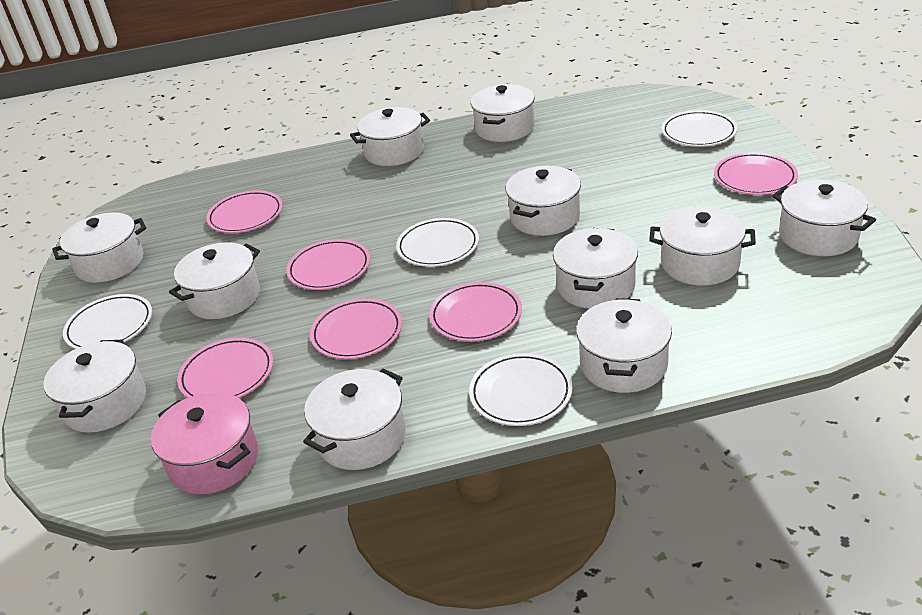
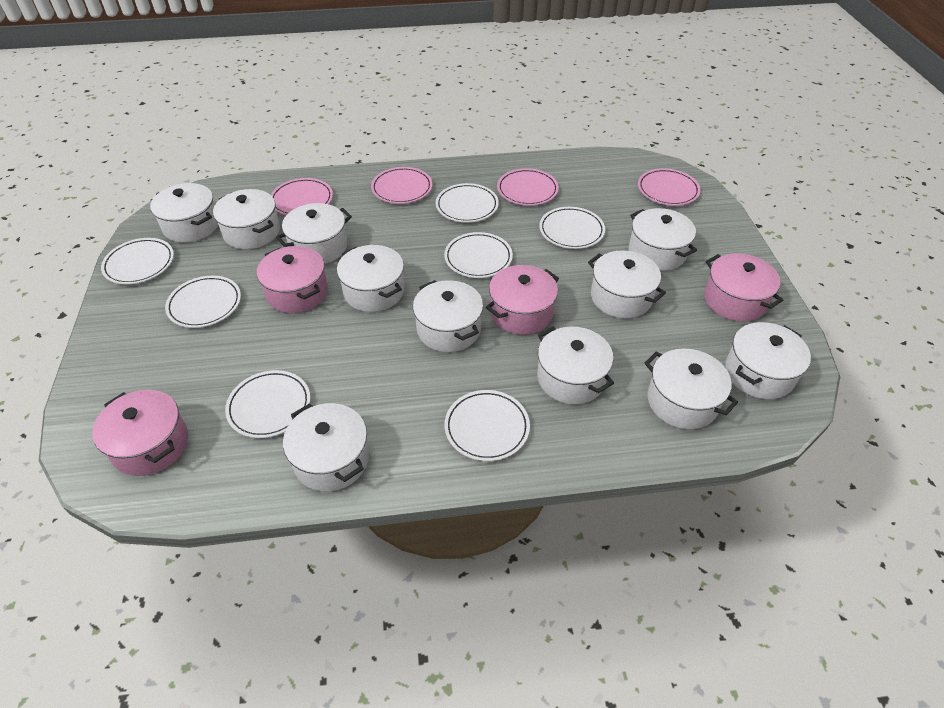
pink plate: [177,338,273,398] [206,190,283,233] [286,239,370,290] [310,298,402,359] [429,282,522,342] [714,152,798,195] = 6 -> [271,178,333,215] [371,167,432,204] [497,168,559,206] [638,168,701,206] = 4
pink pot: [151,392,258,495] = 1 -> [92,390,188,476] [257,246,328,313] [486,265,559,335] [704,253,783,322] = 4
white plate: [63,294,152,349] [396,218,479,267] [469,353,573,426] [662,110,737,147] = 4 -> [101,238,174,284] [165,276,241,328] [225,370,310,438] [436,183,499,223] [444,232,513,278] [444,390,530,461] [539,207,605,249] = 7

